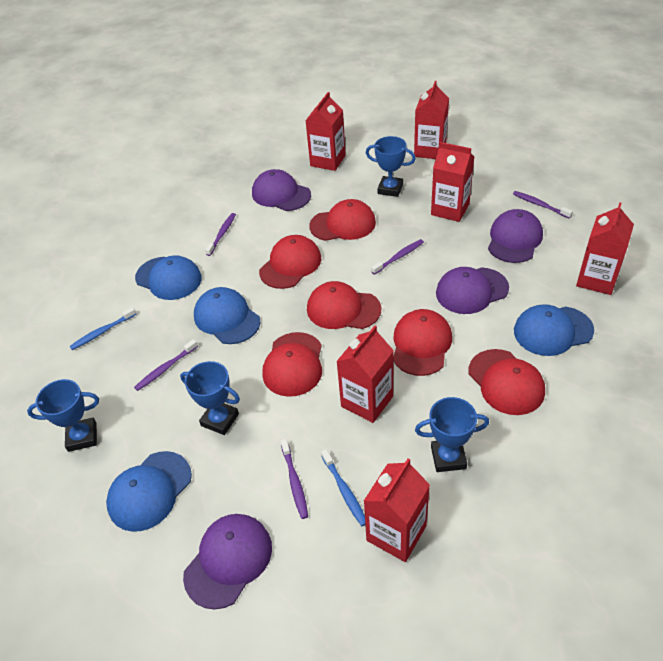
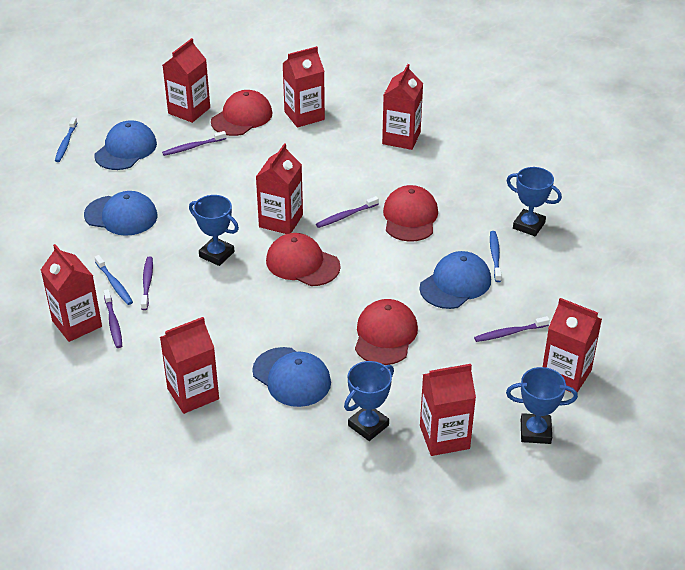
blue toothbrush: [69,307,137,350] [321,449,365,526] = 2 -> [55,117,77,162] [95,255,133,305] [490,231,502,282] = 3
purple cap: [183,514,272,610] [252,169,311,211] [436,267,509,314] [488,209,543,263] = 4 -> none = 0
red cap: [259,235,321,289] [262,332,322,397] [307,281,381,329] [309,199,376,241] [393,309,452,376] [469,349,545,415] = 6 -> [211,90,272,136] [266,233,341,286] [355,299,418,365] [383,185,438,242] = 4
red carton: [305,92,346,171] [336,325,394,423] [364,459,430,562] [414,81,449,159] [431,142,474,222] [576,202,634,295] = 6 -> [41,244,102,342] [160,317,219,414] [163,38,210,123] [256,143,303,234] [282,46,325,128] [382,64,423,150] [420,364,476,456] [543,298,602,393] = 8

